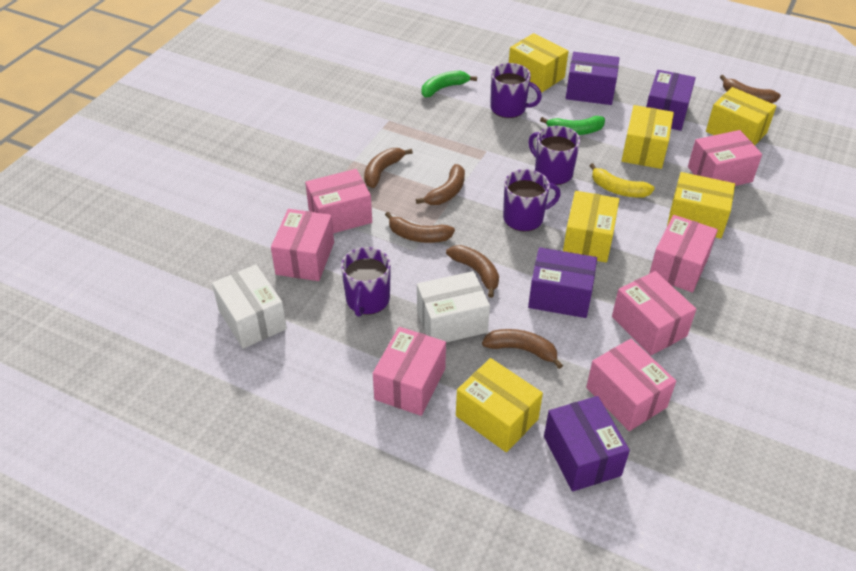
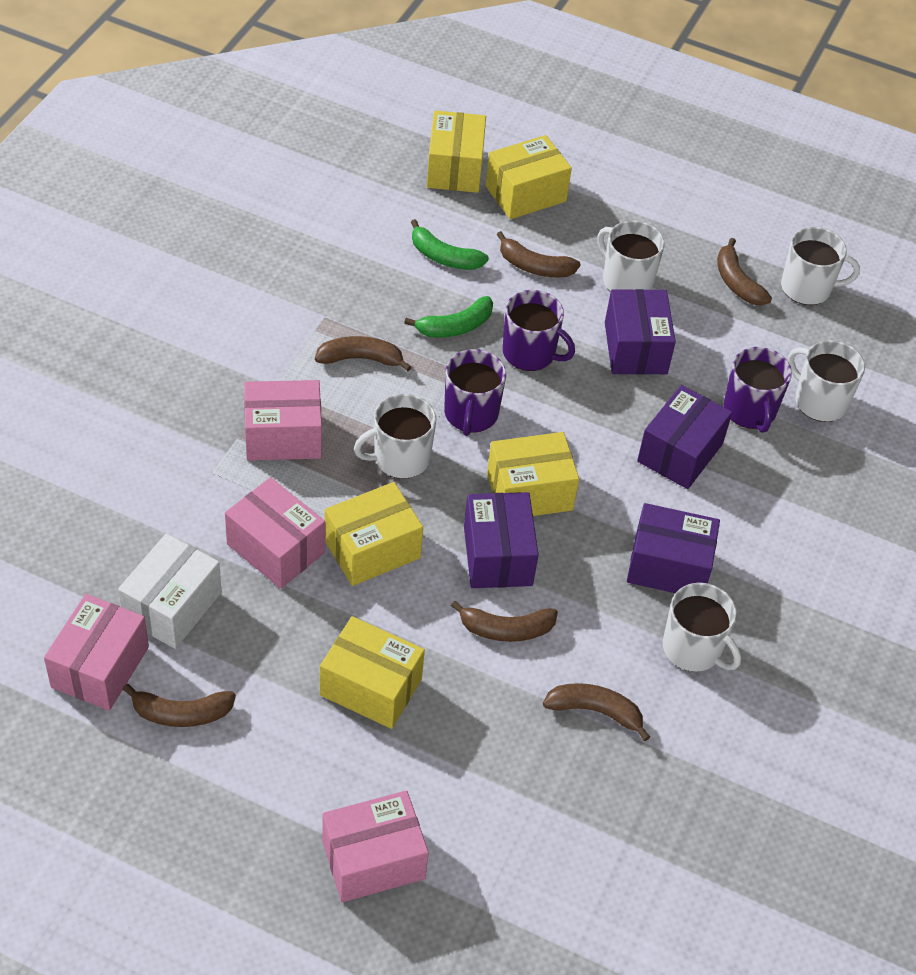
pink box: [271,209,334,281] [305,169,372,233] [373,327,446,416] [586,339,676,431] [612,271,696,355] [649,215,718,293] [688,130,762,186] = 7 -> [44,594,149,711] [225,477,326,589] [244,380,322,461] [322,791,429,902] = 4
purple mug: [341,247,391,317] [490,63,542,118] [503,169,561,232] [528,126,580,185] = 4 -> [444,349,506,436] [503,290,575,371] [724,347,792,433] = 3
white box: [212,265,287,349] [417,271,490,342] = 2 -> [118,533,222,649] = 1
white mug: none = 0 -> [354,394,436,479] [597,221,665,292] [663,583,741,672] [781,227,860,305] [788,340,865,422] = 5
yellow banana: [589,163,655,198] = 1 -> none = 0
yellow box: [456,358,543,452] [509,33,568,92] [563,191,619,263] [621,105,674,169] [667,172,735,239] [706,87,776,146] = 6 -> [320,616,425,729] [325,482,423,586] [427,110,486,193] [485,135,572,219] [487,432,579,516] = 5

